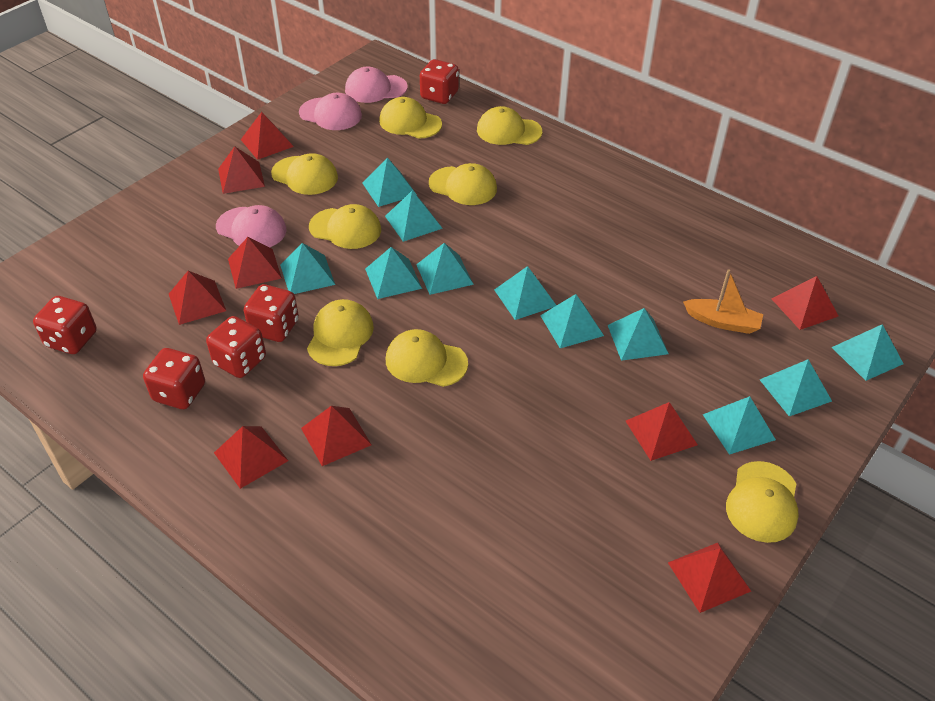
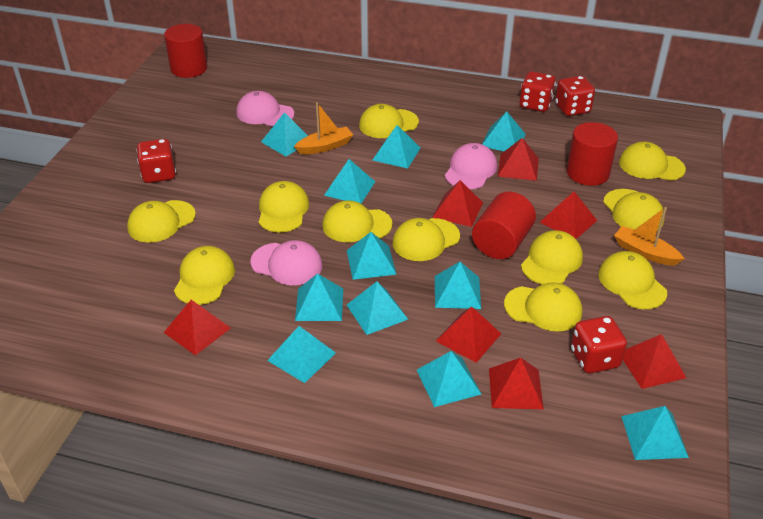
orange boat: [683,269,763,334] = 1 -> [294,102,353,154] [614,207,684,266] = 2
red cylinder: none = 0 -> [164,24,207,78] [472,192,536,259] [567,122,618,186] = 3
red dice: [33,296,97,354] [143,348,205,409] [206,316,266,378] [244,284,299,342] [420,59,459,104] = 5 -> [136,139,176,183] [520,71,556,112] [555,76,595,116] [571,316,627,373] = 4
red pyramid: [169,271,226,325] [214,426,288,489] [218,146,265,194] [228,237,282,289] [241,112,294,160] [301,406,371,466] [626,402,698,461] [668,543,751,613] [772,276,838,330] = 9 -> [164,300,231,355] [432,180,483,227] [436,307,501,363] [489,358,544,409] [498,138,539,181] [540,192,597,239] [623,334,686,389] = 7
yellow cap: [271,153,338,195] [307,299,374,366] [309,204,381,249] [379,97,442,139] [386,329,468,387] [429,163,497,205] [477,106,542,145] [726,461,799,543] = 8 -> [127,200,196,243] [174,246,235,305] [259,181,309,233] [322,200,393,242] [359,104,419,138] [392,218,460,261] [504,282,582,331] [521,230,583,285] [598,251,667,309] [603,189,665,231] [619,142,686,181] = 11

